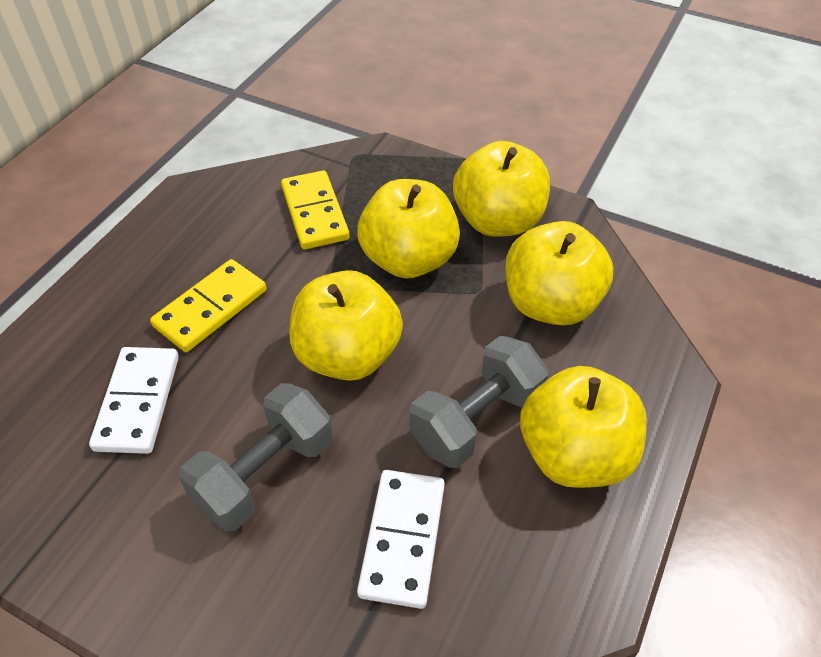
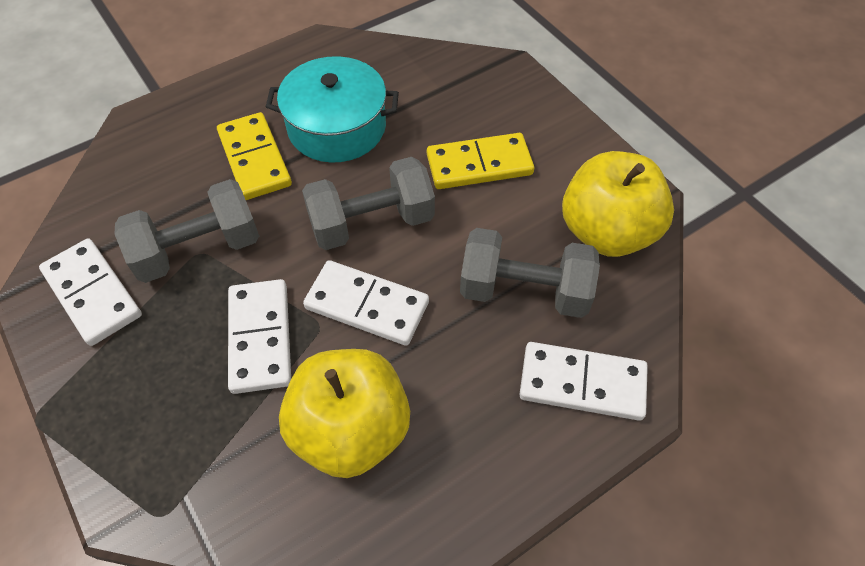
grey dumbbell: [179,383,333,531] [409,336,549,468] = 2 -> [115,179,259,283] [302,157,435,250] [460,228,600,318] = 3
turquoise pot: none = 0 -> [266,56,399,163] = 1
white domino: [89,347,179,454] [357,470,445,609] = 2 -> [39,238,142,346] [228,279,291,394] [303,260,429,346] [519,342,648,421] = 4
yellow apple: [289,270,403,381] [357,179,460,279] [453,141,550,237] [505,221,613,325] [520,366,647,488] = 5 -> [279,349,410,478] [562,151,674,257] = 2

